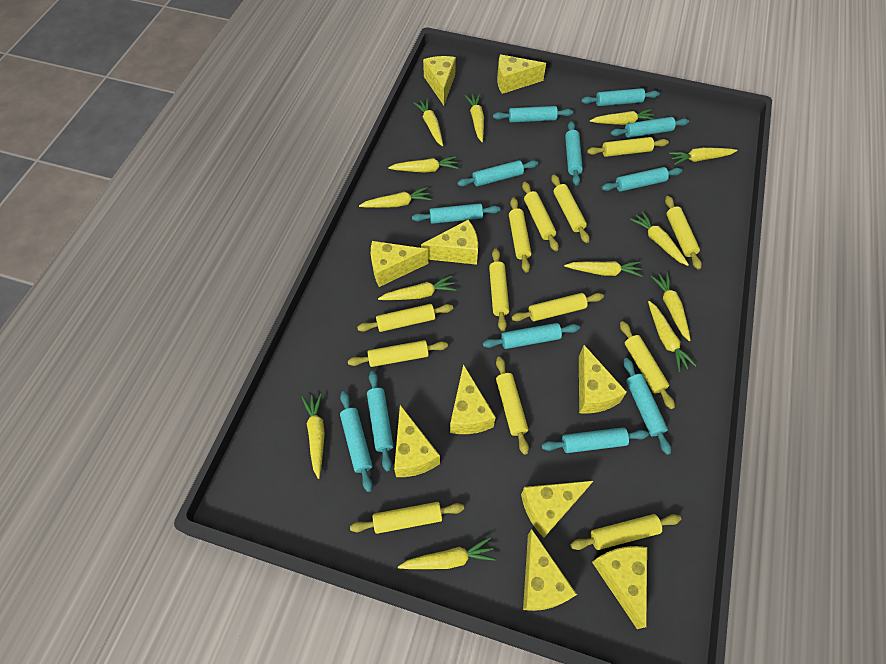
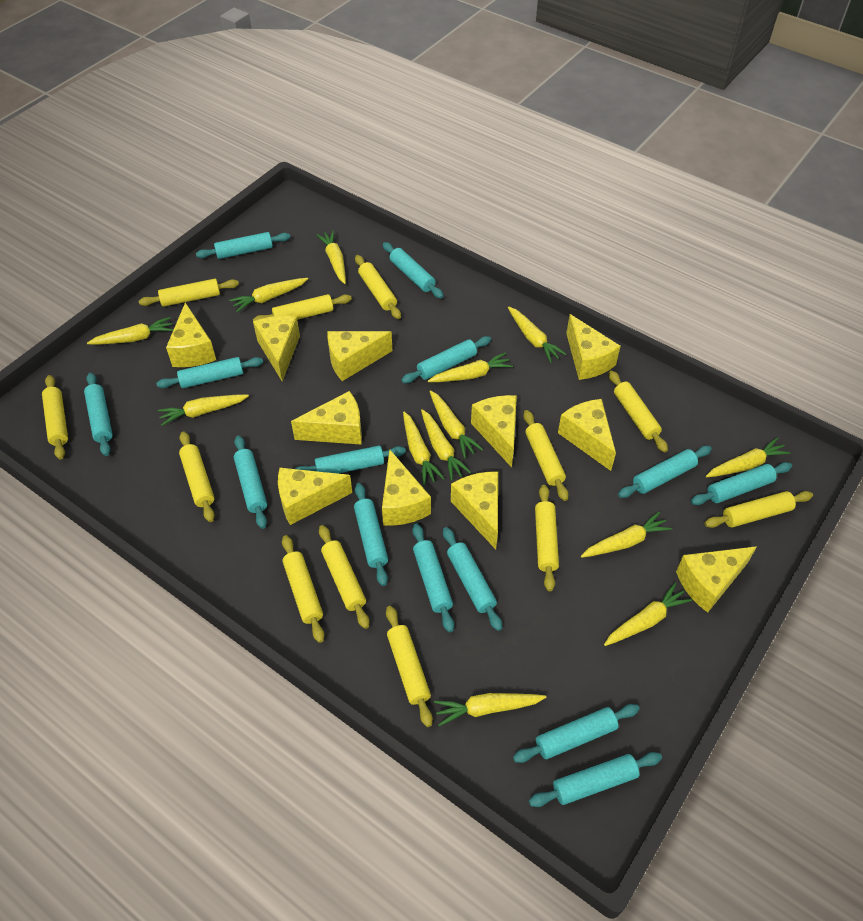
turquoise rolling pin: [340,391,373,492] [367,371,394,471] [412,203,500,224] [457,160,538,187] [483,323,580,349] [493,106,573,123] [542,427,649,453] [565,121,583,186] [581,88,659,106] [602,167,682,192] [611,117,689,138] [623,358,671,455] = 12 -> [84,373,113,456] [156,357,263,388] [196,232,290,259] [234,435,267,529] [295,446,406,474] [354,483,388,586] [383,242,443,298] [401,336,491,383] [412,524,454,632] [443,527,502,631] [513,704,640,763] [529,752,662,807] [618,446,712,498] [691,462,792,505] = 14
yellow cheese: [371,241,429,287] [394,405,440,477] [421,220,478,265] [423,56,456,105] [450,364,496,434] [497,54,546,94] [521,481,593,538] [523,529,577,611] [579,345,627,414] [592,546,647,629] = 10 -> [166,302,216,367] [253,316,300,382] [278,468,352,525] [291,391,362,444] [328,331,392,381] [382,449,431,526] [451,471,498,549] [471,395,517,467] [558,399,616,471] [566,314,621,380] [676,546,757,613] = 11
yellow rolling pin: [348,340,448,367] [350,502,464,534] [357,304,453,332] [489,249,509,331] [496,357,529,455] [509,198,531,272] [511,293,604,321] [522,182,559,251] [551,175,590,243] [570,514,681,550] [587,137,669,157] [620,321,675,409] [665,196,702,270] = 13 -> [42,375,68,459] [139,279,239,307] [179,431,215,522] [253,294,352,321] [282,535,325,643] [319,525,369,629] [355,255,401,319] [386,606,433,727] [523,410,569,501] [535,485,559,591] [609,371,668,453] [704,491,813,528] = 12

